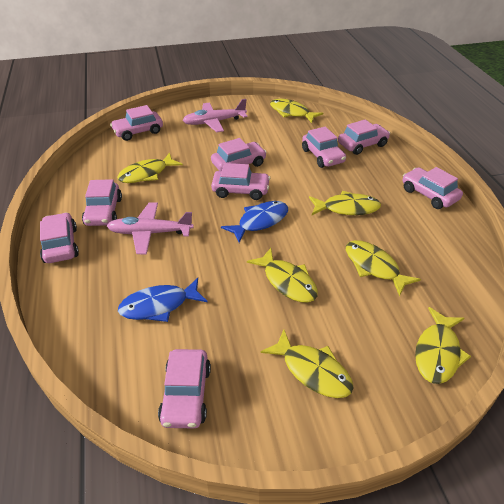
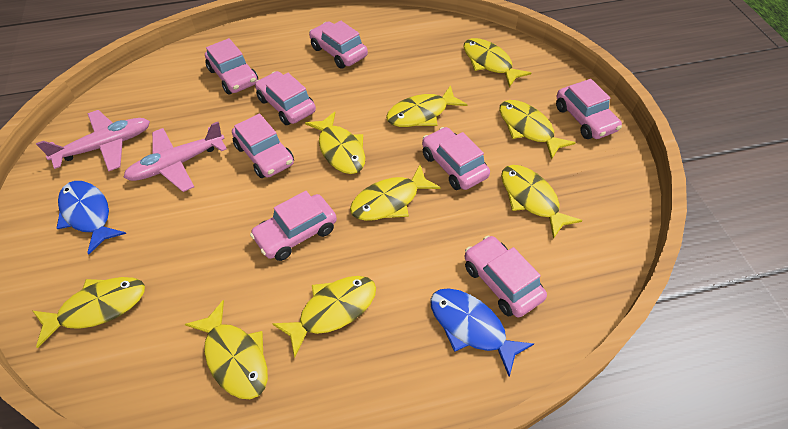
pink car: [40,212,79,263] [82,179,122,226] [110,105,163,141] [158,349,211,428] [211,138,267,171] [211,163,270,200] [302,127,346,168] [338,119,390,155] [403,167,463,209] = 9 -> [205,38,258,94] [232,114,294,178] [250,191,337,261] [255,71,316,125] [309,21,368,69] [422,127,490,190] [465,235,547,317] [556,79,622,139] = 8
yellow fish: [117,152,183,183] [247,248,318,303] [261,329,354,398] [270,99,323,123] [309,191,381,215] [346,240,421,296] [415,307,471,384] = 7 -> [33,277,145,348] [185,300,268,399] [272,276,376,358] [305,112,365,174] [350,165,441,221] [386,85,467,127] [464,38,531,87] [499,100,576,160] [501,165,583,239] = 9

